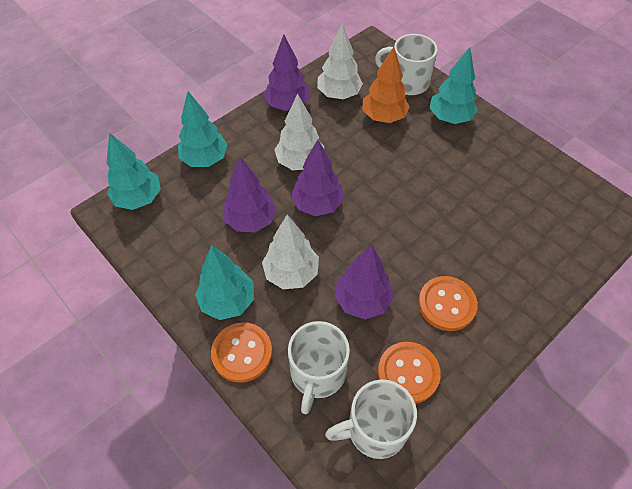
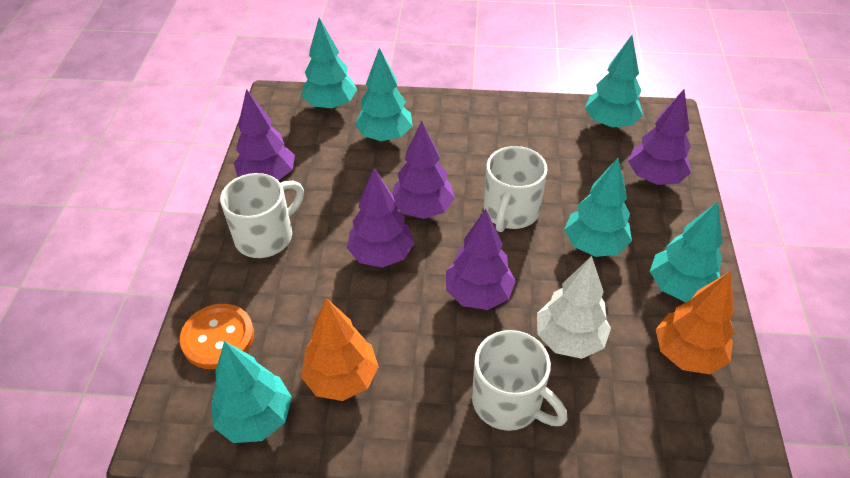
orange button: [211,322,272,383] [378,342,441,404] [418,276,478,331] = 3 -> [180,304,254,369] = 1
orange tree: [363,47,409,123] = 1 -> [301,298,379,401] [656,272,734,374] = 2
purple tree: [223,157,276,232] [264,35,310,111] [291,140,344,216] [334,244,394,320] = 4 -> [234,89,295,181] [347,168,414,268] [392,121,455,219] [446,209,516,310] [628,90,691,185] = 5
turquoise tree: [107,133,161,210] [178,91,228,167] [195,245,254,320] [430,47,478,124] = 4 -> [211,341,292,443] [302,18,357,110] [355,48,413,141] [564,158,632,257] [585,35,643,128] [650,202,722,302] = 6
white tree: [262,215,319,289] [274,94,324,170] [317,23,363,99] = 3 -> [537,256,611,359] = 1

